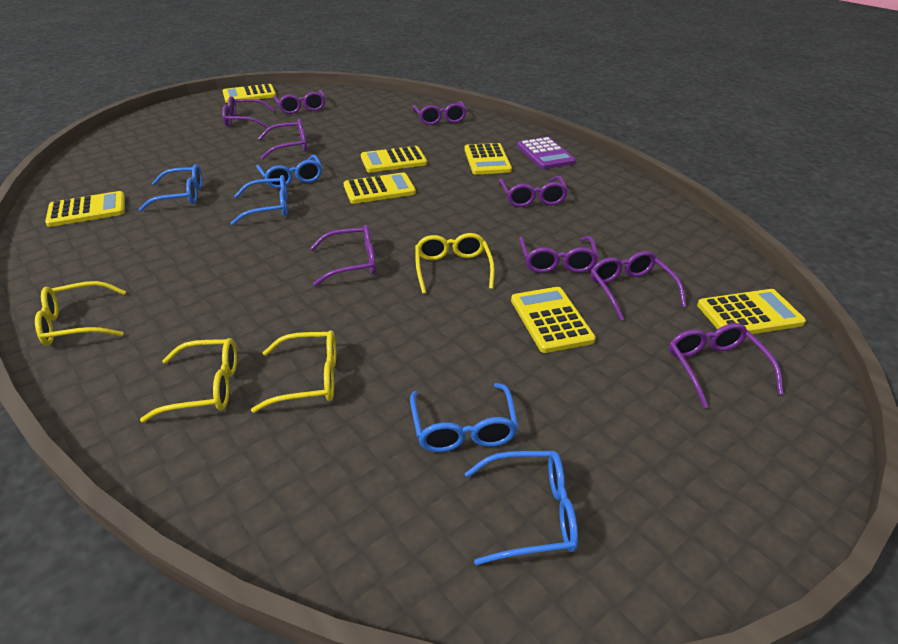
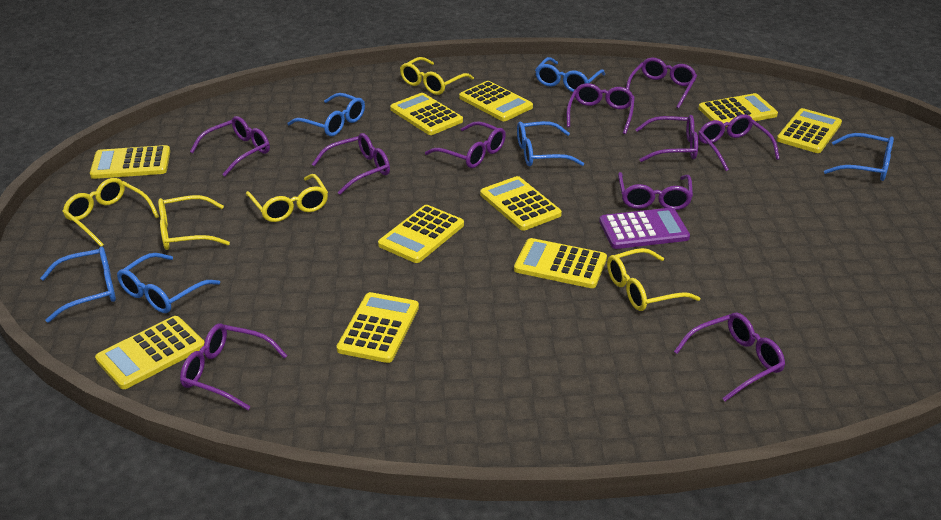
blue glasses: [139,164,203,211] [230,175,287,225] [256,155,322,188] [410,383,519,452] [465,451,578,565] = 5 -> [40,247,116,323] [117,253,220,313] [288,93,365,136] [517,121,584,166] [535,57,605,92] [824,133,894,181] = 6
purple glasses: [222,96,275,128] [258,119,307,160] [274,90,325,114] [310,225,376,286] [412,101,467,125] [498,176,568,207] [519,236,598,273] [591,251,686,321] [669,323,783,408] = 9 -> [180,324,287,410] [190,116,270,176] [312,133,390,195] [425,121,506,168] [567,83,635,134] [618,172,693,210] [626,58,697,109] [635,115,698,162] [674,313,785,401] [698,114,780,171] = 10
yellow calculator: [45,191,125,227] [223,84,276,103] [344,172,416,204] [361,146,427,173] [464,143,512,175] [511,287,596,353] [697,289,806,334] = 7 -> [90,145,170,179] [95,316,205,389] [336,292,419,363] [378,205,464,263] [390,93,463,135] [459,81,533,121] [480,176,562,231] [514,238,607,288] [698,93,778,127] [777,108,842,153] = 10
yellow glasses: [35,281,126,346] [140,338,237,422] [251,330,336,413] [415,233,495,294] = 4 -> [62,178,159,247] [158,195,230,250] [246,174,328,222] [400,57,474,95] [607,248,700,311] = 5

